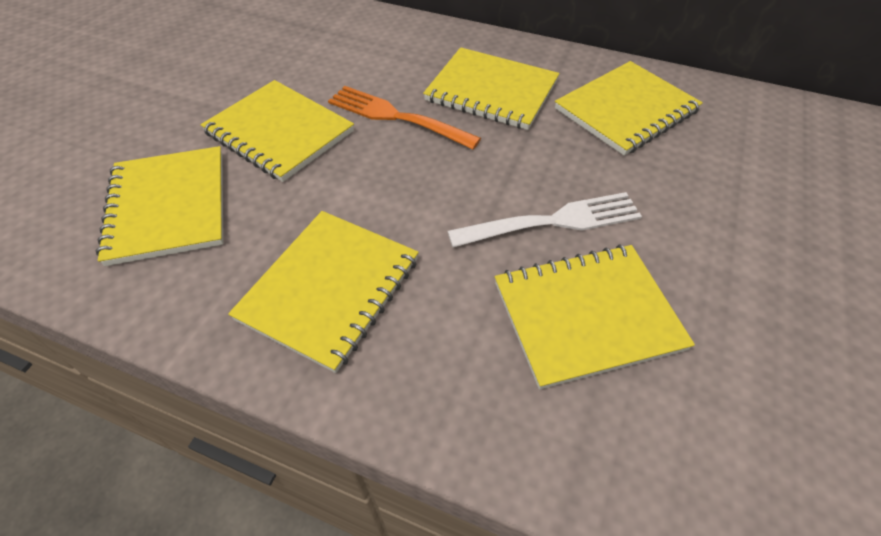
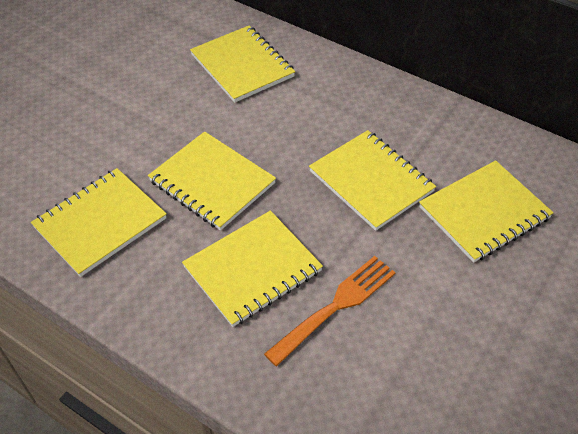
white fork: [447,192,642,248] = 1 -> none = 0

